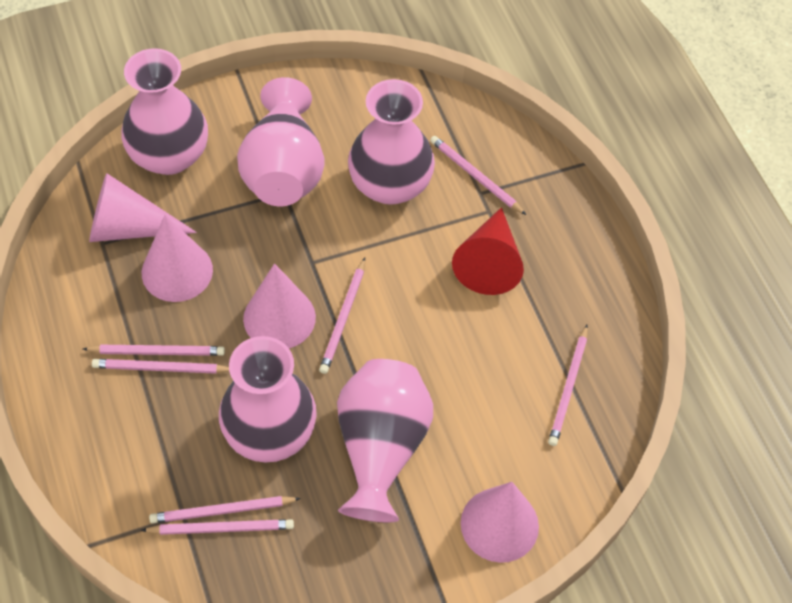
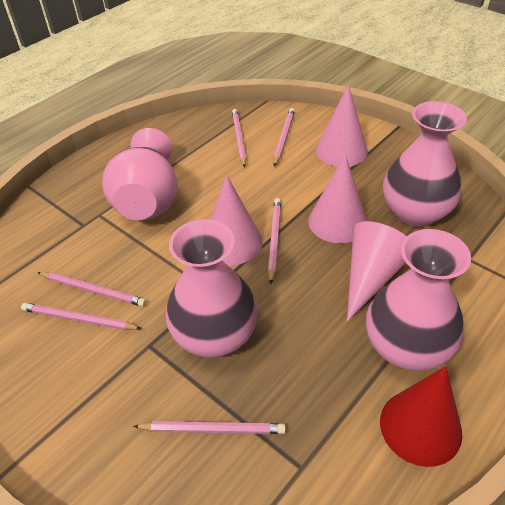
pink pencil: [83,345,225,356] [92,359,229,374] [141,519,294,535] [149,496,301,523] [319,258,365,374] [430,136,526,215] [548,325,588,446] = 7 -> [21,303,142,330] [37,272,146,307] [133,421,286,434] [232,109,246,167] [268,198,281,284] [273,108,295,166] = 6
pink vase: [121,48,208,175] [219,336,317,462] [237,77,325,206] [337,359,433,522] [348,79,435,205] = 5 -> [102,128,178,220] [166,219,258,358] [366,229,471,371] [383,101,467,227] = 4

